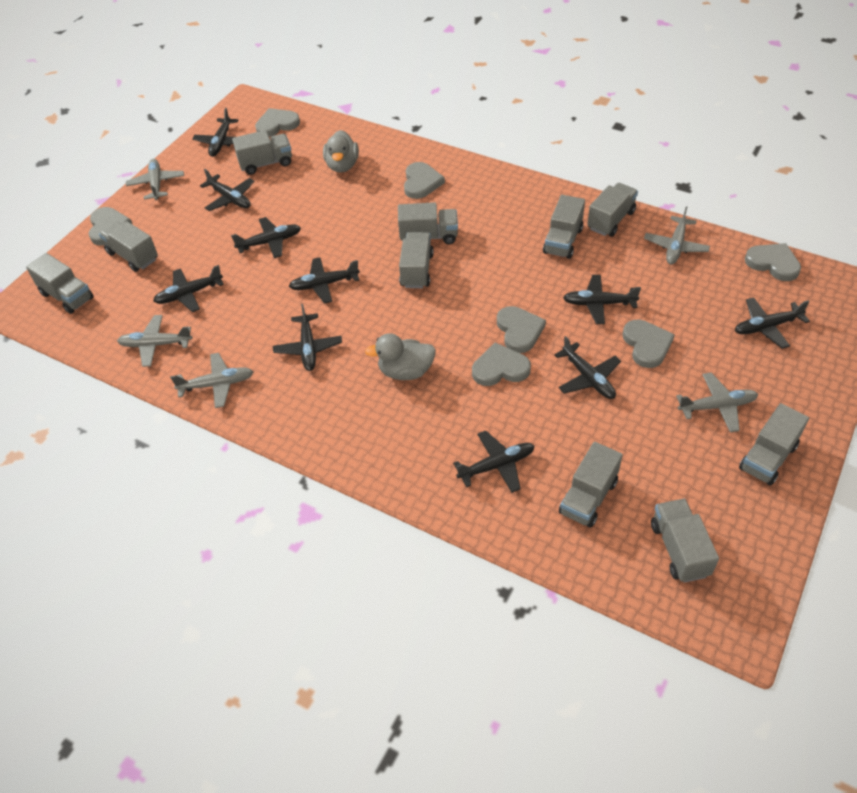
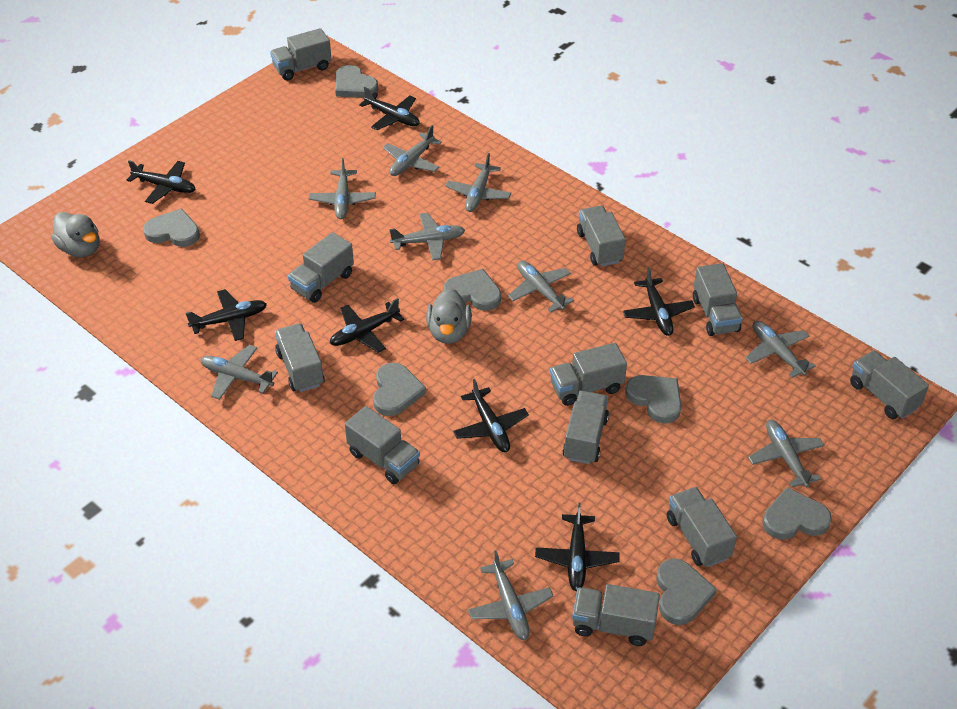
black plane: [153,265,224,312] [192,108,238,157] [200,169,254,211] [231,217,301,258] [273,304,342,371] [289,257,360,304] [453,431,534,493] [554,336,621,399] [563,275,641,324] [735,297,810,349] = 10 -> [127,160,195,204] [186,289,267,341] [330,298,404,353] [359,87,420,130] [453,379,529,452] [535,502,620,592] [623,267,695,336] = 7
grey plane: [117,315,192,367] [126,159,184,200] [170,353,253,408] [644,206,710,264] [676,372,758,433] = 5 -> [200,345,278,400] [309,158,376,219] [383,125,442,176] [389,213,465,261] [445,153,511,212] [468,551,553,640] [508,261,574,312] [745,321,816,378] [748,420,825,488] = 9
grey truck: [26,253,94,314] [99,221,158,272] [232,130,292,175] [398,202,458,244] [399,232,434,288] [543,195,585,259] [559,442,623,527] [587,183,638,237] [651,499,719,583] [739,403,809,486] = 10 -> [270,28,332,81] [275,323,325,392] [288,232,354,303] [345,406,420,484] [550,343,627,406] [563,391,609,464] [572,584,660,646] [577,206,626,267] [667,487,737,567] [693,263,743,336] [850,350,929,419] = 11

